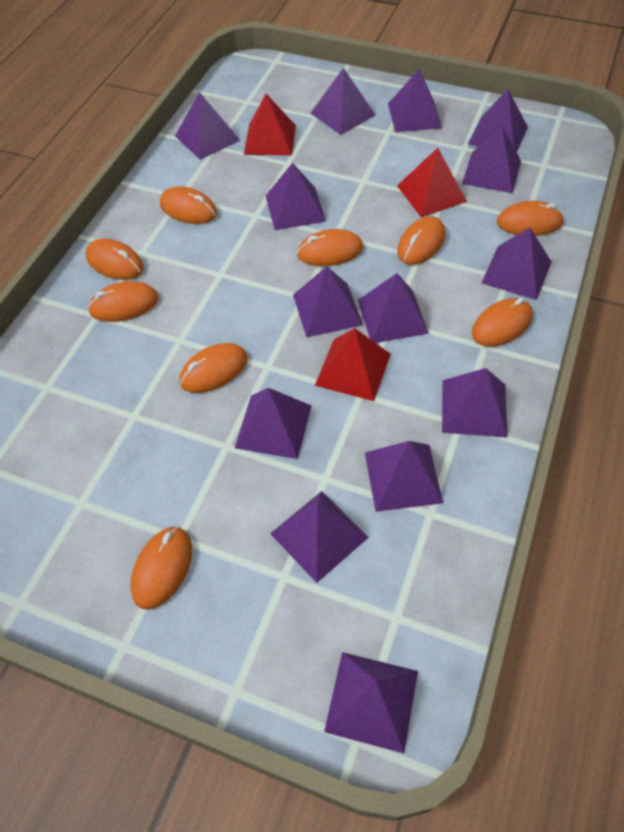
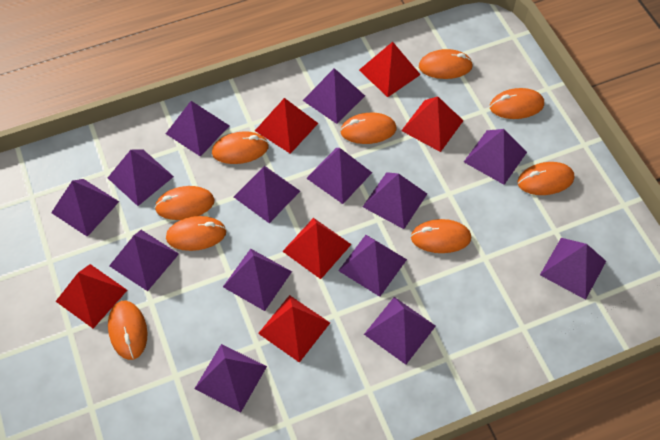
red pyramid: [244,94,296,156] [315,328,391,401] [397,148,467,217] = 3 -> [56,264,127,329] [255,98,318,154] [258,295,330,363] [282,218,352,279] [359,42,421,97] [401,96,464,152] = 6

